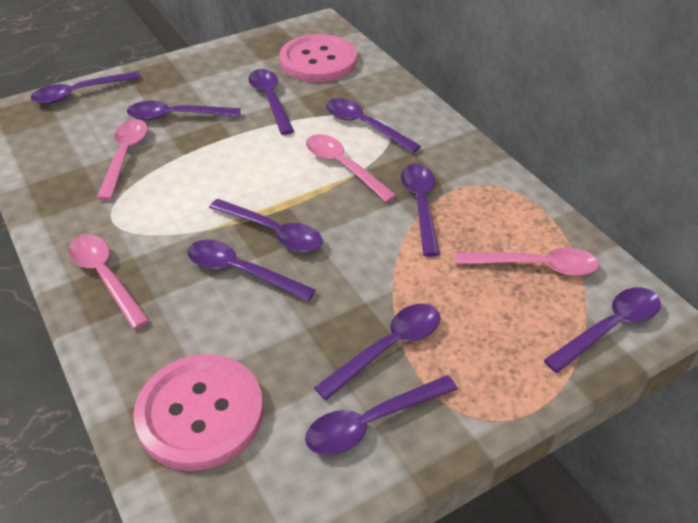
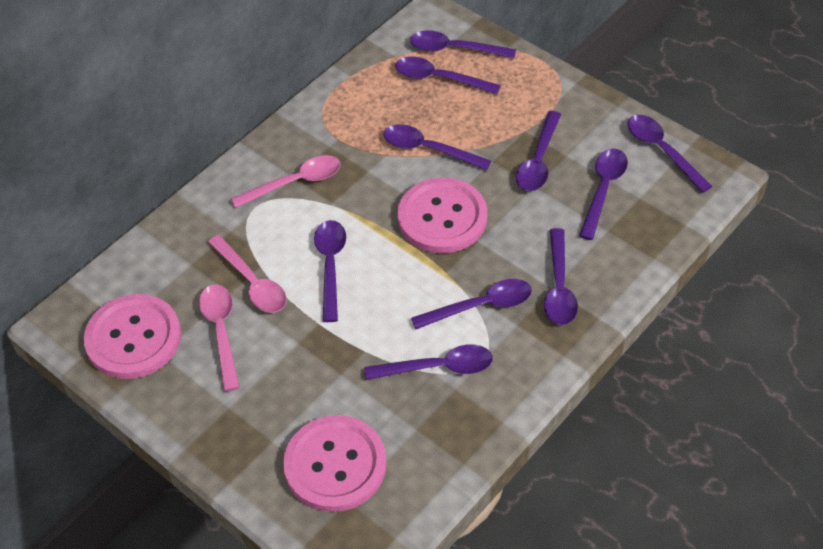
pink button: [133,354,264,471] [280,34,357,82] = 2 -> [84,294,181,379] [283,415,387,512] [397,177,487,253] = 3
pink spoon: [68,235,149,329] [97,119,148,200] [306,134,397,203] [457,248,599,276] = 4 -> [199,284,240,391] [208,235,286,313] [231,155,341,208] = 3

